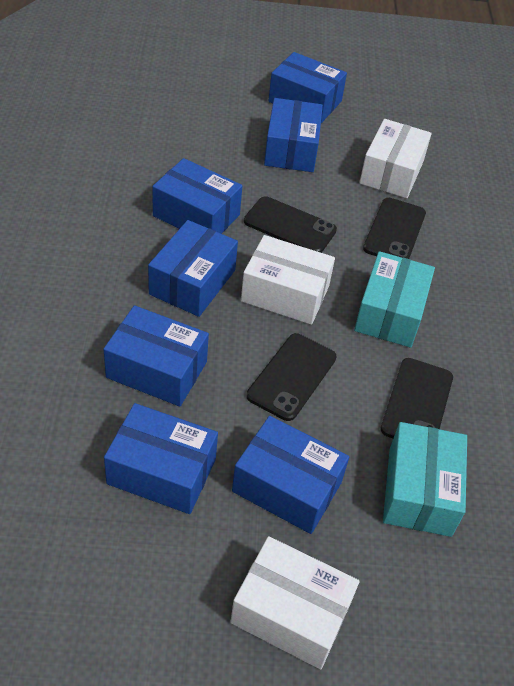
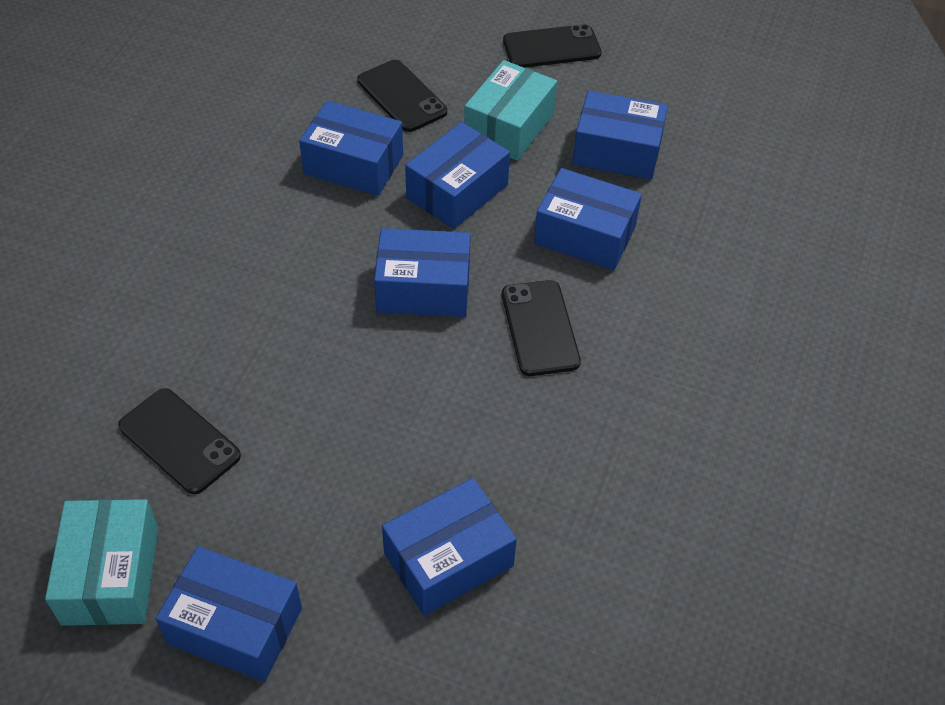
white box: [230,536,360,669] [241,235,335,325] [359,119,432,198] = 3 -> none = 0

